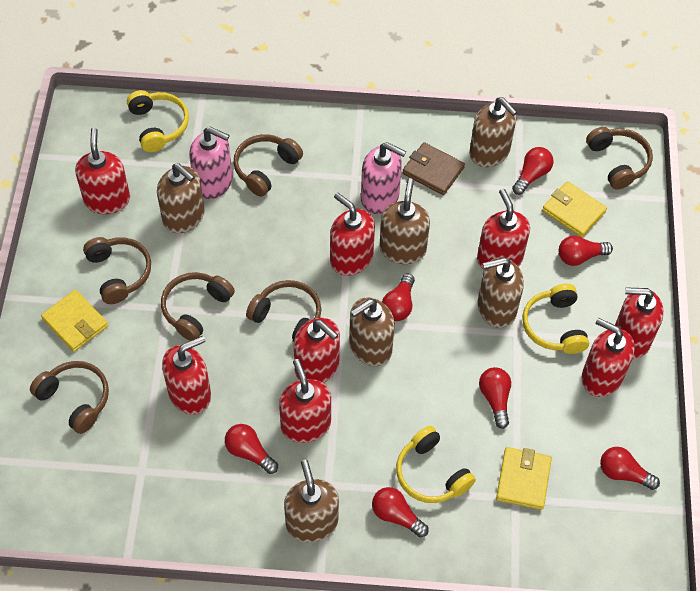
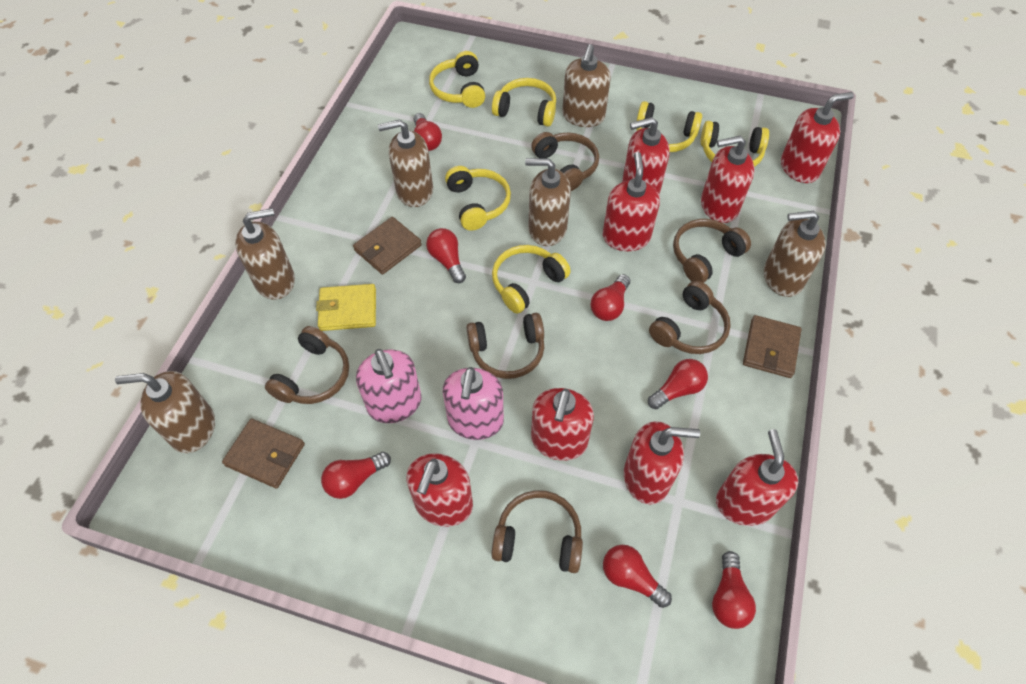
brown wallet: [402,142,465,195] = 1 -> [222,419,305,489] [353,217,422,275] [743,315,801,378] = 3
yellow headphones: [127,90,189,152] [396,426,476,503] [522,283,589,354] = 3 -> [429,51,485,108] [445,166,511,230] [492,78,556,127] [492,245,571,314] [637,101,702,152] [701,121,769,167] = 6
yellow wallet: [41,290,108,352] [496,447,552,510] [542,181,607,237] = 3 -> [316,284,376,331] = 1

